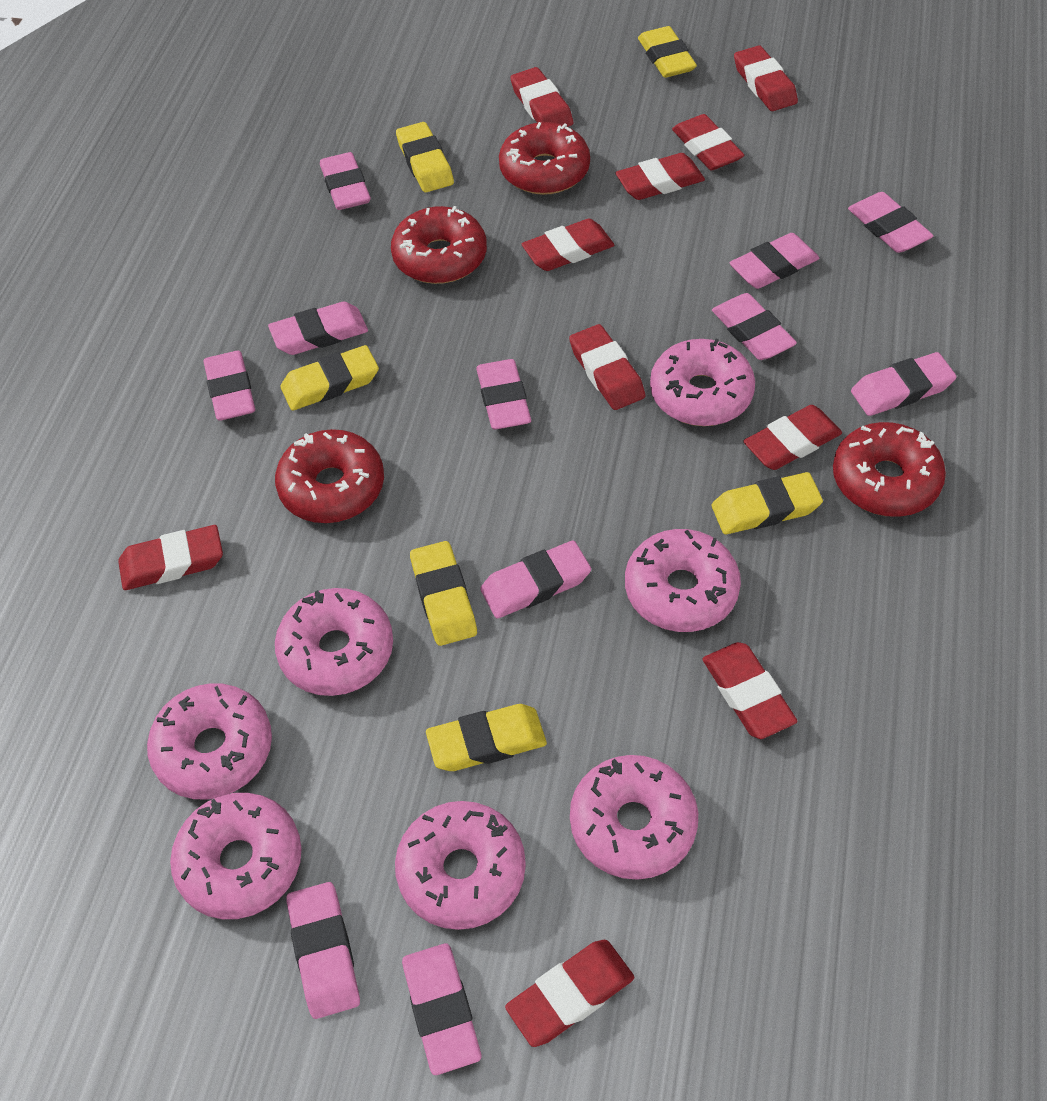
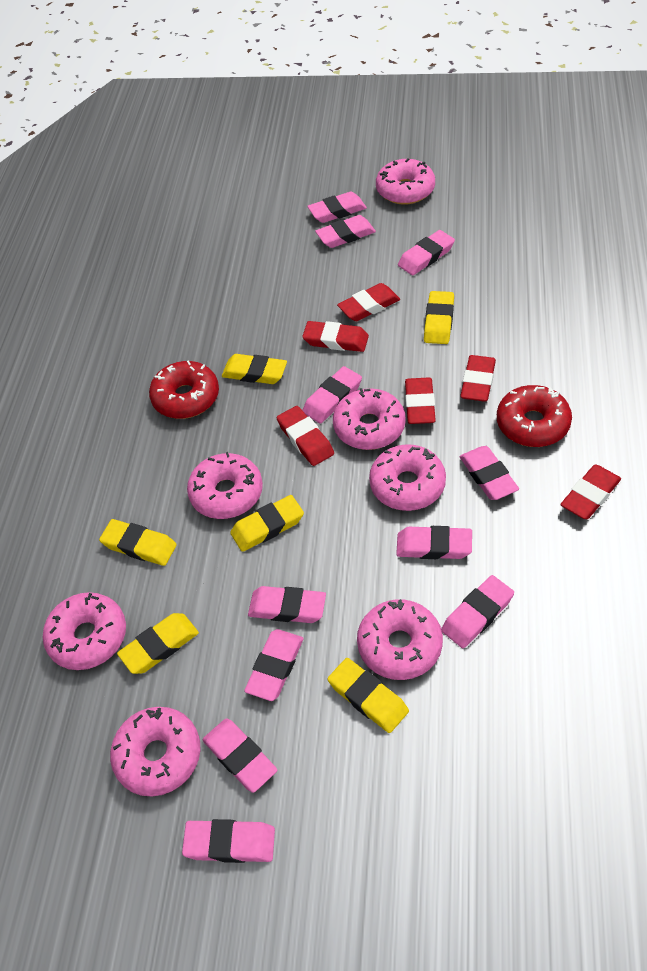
red donut: [275,429,384,523] [391,206,487,284] [499,122,590,195] [833,422,946,517] = 4 -> [149,360,219,419] [497,385,572,447] = 2
red eraser: [118,525,223,590] [505,940,634,1047] [510,67,573,127] [522,219,614,271] [569,324,645,410] [615,153,705,200] [672,114,744,170] [702,642,797,739] [734,45,798,111] [743,405,842,470] = 10 -> [277,406,334,466] [302,321,369,352] [337,283,400,321] [405,377,436,424] [460,355,496,402] [560,464,621,519] = 6

